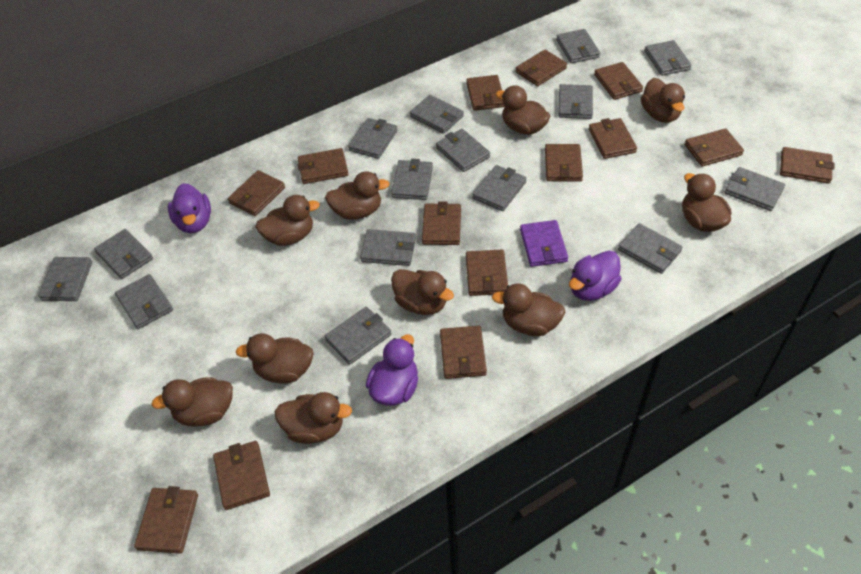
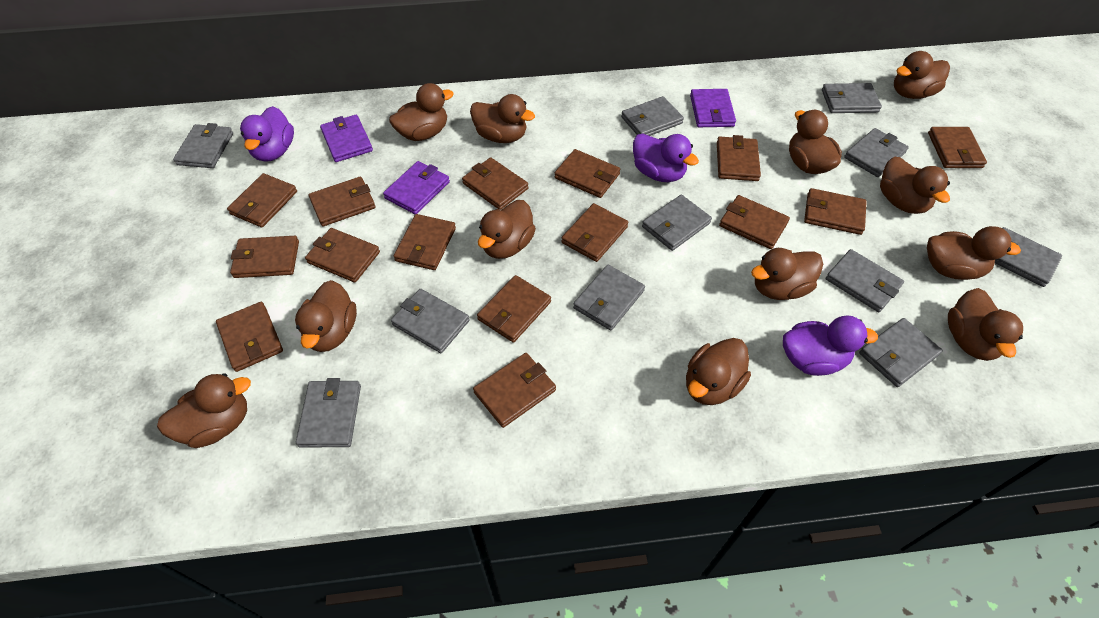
brown duck: [151,377,233,427] [236,333,313,384] [256,195,320,246] [274,392,352,444] [325,172,390,220] [391,269,454,315] [492,284,565,336] [495,85,550,135] [641,78,685,123] [682,173,731,232] = 10 -> [157,373,251,448] [295,280,357,352] [389,83,454,141] [470,94,535,143] [478,200,536,259] [686,338,751,405] [751,248,823,300] [789,110,842,174] [880,157,950,214] [894,51,950,99] [927,226,1021,280] [948,288,1023,361] = 12
brown wallet: [134,486,198,554] [213,441,270,510] [228,170,285,216] [298,148,348,184] [422,201,461,245] [440,326,487,379] [466,75,505,111] [466,249,508,296] [516,50,567,86] [545,144,583,182] [589,118,637,159] [594,62,643,100] [685,128,744,167] [780,147,835,184] = 14 -> [216,302,283,372] [227,173,297,227] [230,236,299,278] [305,228,380,283] [309,176,376,227] [394,214,456,270] [462,157,528,210] [473,353,556,428] [477,275,551,343] [555,149,620,198] [561,203,628,262] [717,135,761,181] [719,195,790,249] [804,188,867,235] [928,127,987,168] = 15
grey wallet: [38,257,92,301] [94,229,153,279] [115,274,173,329] [325,307,392,365] [348,118,398,159] [360,229,416,266] [391,159,433,200] [410,95,464,134] [436,129,490,172] [472,165,527,211] [556,29,600,63] [559,84,593,119] [618,223,683,274] [645,40,692,76] [725,167,785,211] = 15 -> [173,123,233,168] [296,378,361,448] [391,289,470,353] [573,265,645,330] [621,96,684,136] [642,195,712,251] [822,83,882,113] [826,249,904,312] [844,128,909,177] [859,318,943,387] [995,227,1062,287] = 11
purple wallet: [520,220,568,267] = 1 -> [320,115,373,162] [383,161,450,214] [690,89,736,127] = 3

